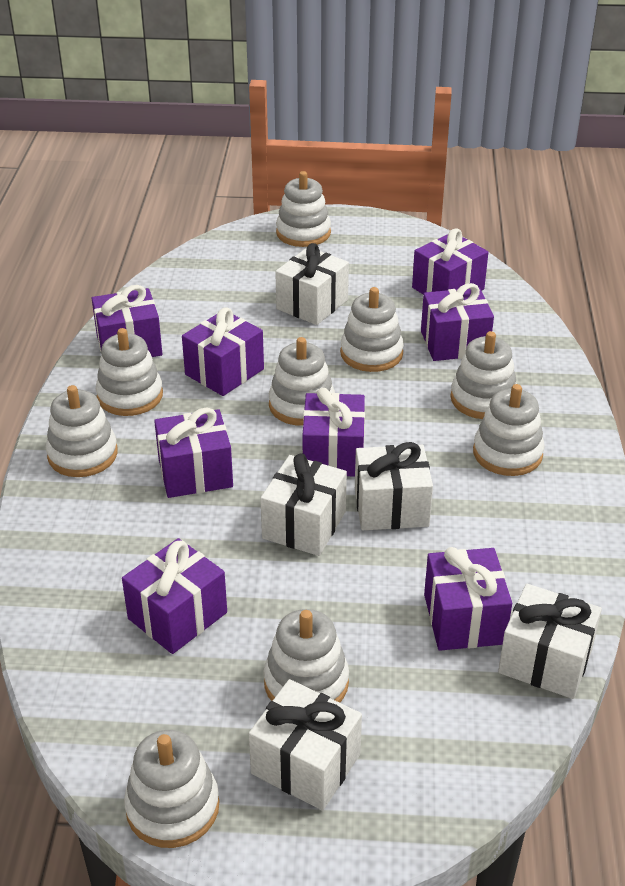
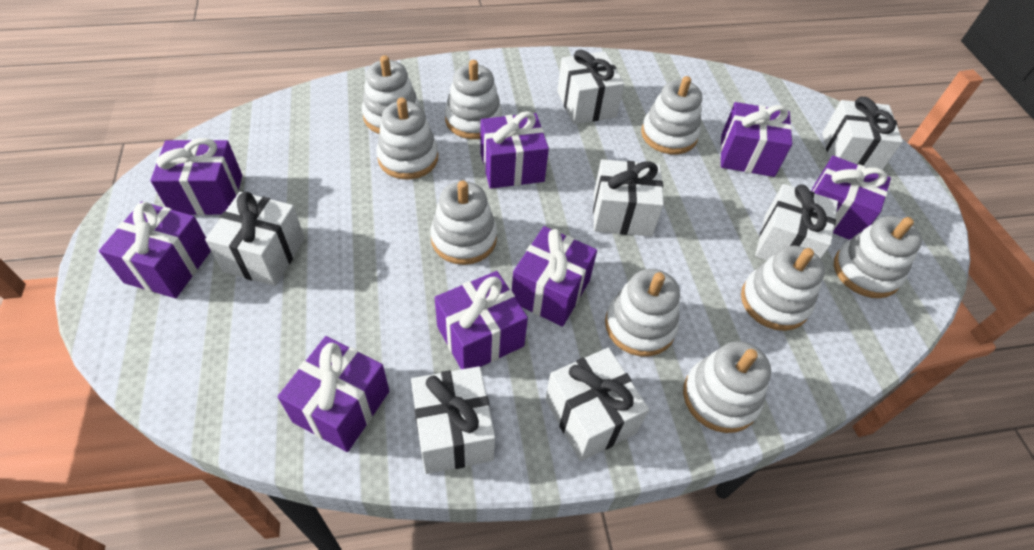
white gift: [249,679,362,811] [260,453,347,556] [275,243,349,325] [355,442,433,530] [498,584,602,699] = 5 -> [205,192,305,286] [411,366,495,474] [545,348,649,461] [557,50,624,124] [593,159,664,237] [755,184,838,260] [822,97,903,170] = 7

